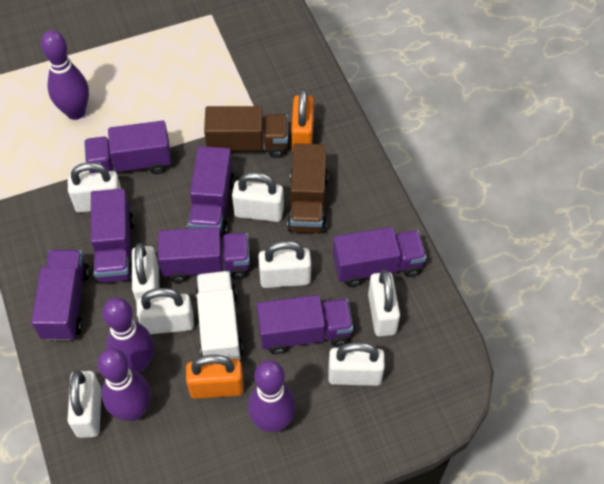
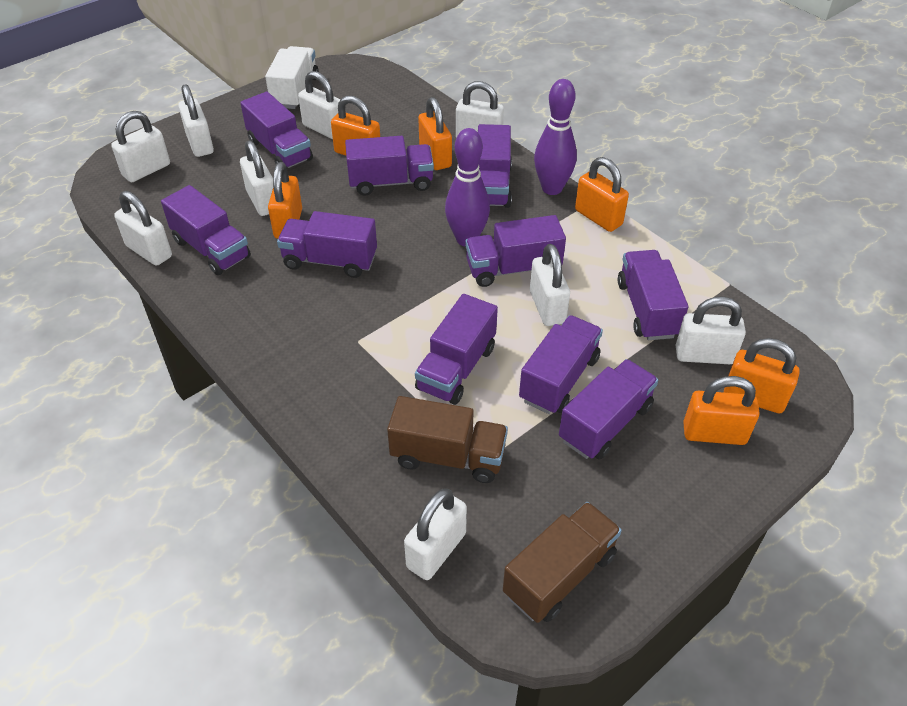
orange padlock: [186,355,244,399] [291,89,314,152] = 2 -> [268,162,302,239] [331,95,380,155] [418,97,452,170] [575,157,629,232] [683,376,760,445] [724,338,800,414] = 6
purple bowling pin: [41,30,89,120] [97,348,151,421] [103,297,154,373] [248,360,296,432] = 4 -> [445,128,490,247] [534,79,577,195] = 2
purple truck: [31,250,90,341] [84,121,172,174] [91,189,134,283] [158,227,250,283] [187,146,235,237] [257,295,353,354] [333,227,426,287] = 7 -> [161,185,251,275] [240,92,313,168] [277,211,377,278] [345,136,434,196] [415,294,498,405] [465,215,566,287] [478,124,512,208] [519,315,603,414] [559,359,658,460] [618,250,688,340] = 10
white padlock: [68,162,121,213] [68,370,102,438] [132,243,159,303] [137,288,194,334] [232,172,284,222] [258,241,311,288] [328,342,385,386] [368,270,400,337] = 8 -> [111,111,170,182] [114,191,172,266] [178,84,214,157] [240,140,273,216] [298,71,340,139] [404,488,467,580] [456,81,504,138] [530,244,570,326] [676,296,746,364] = 9

